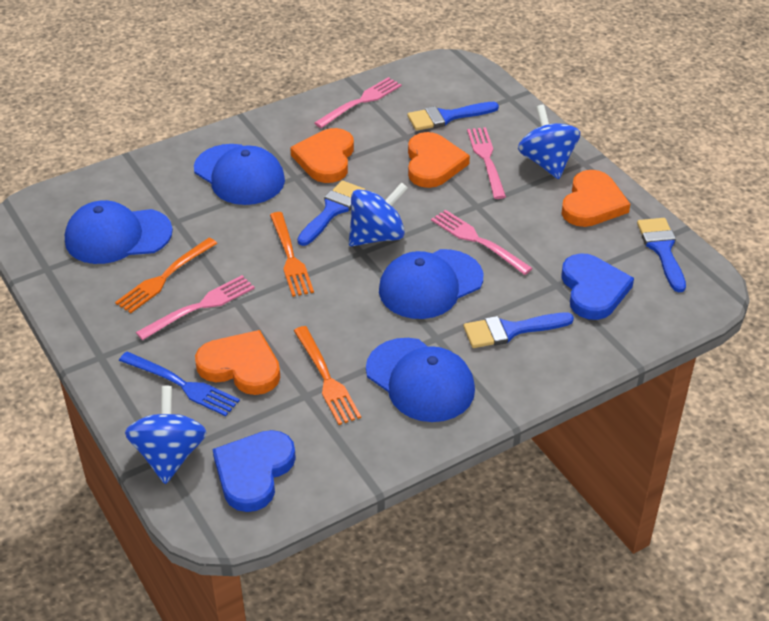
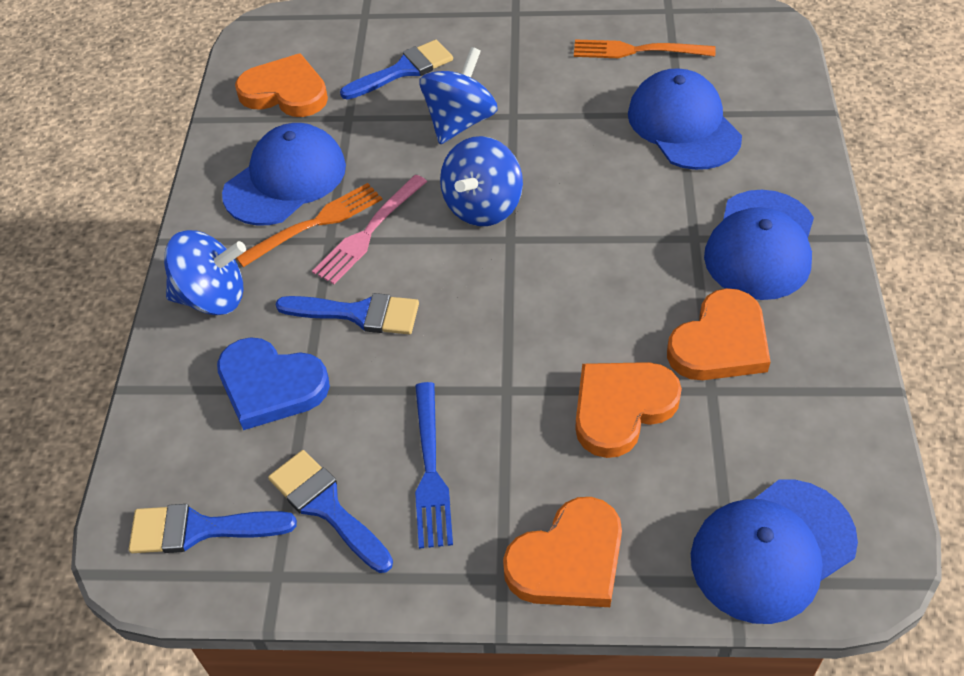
blue heart: [213,430,296,512] [562,253,634,320] = 2 -> [217,337,330,430] = 1
orange fork: [115,238,218,313] [270,212,314,297] [294,326,361,425] = 3 -> [236,183,382,267] [574,39,716,58] = 2
pink fork: [136,275,255,340] [314,77,402,128] [431,210,533,275] [467,127,506,199] = 4 -> [312,175,427,284] = 1

